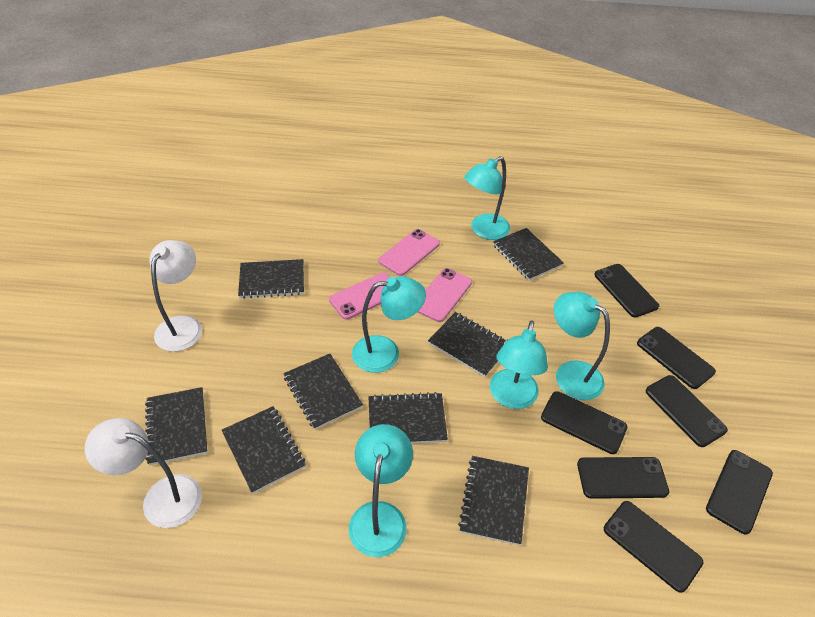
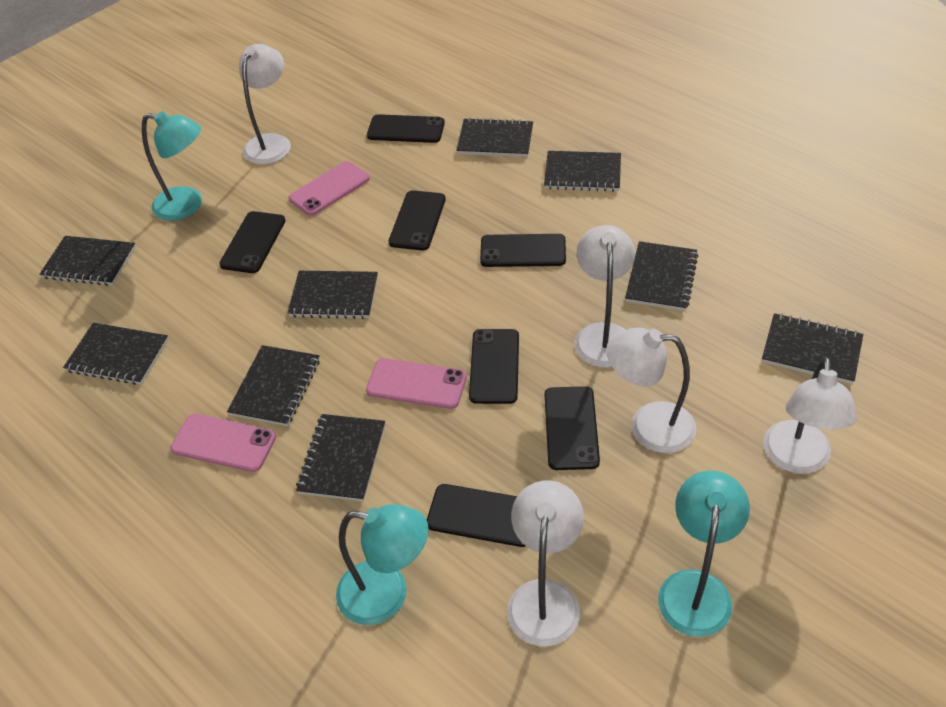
black notebook: [145,387,208,466] [222,406,306,494] [238,259,304,299] [283,354,363,430] [368,392,448,443] [428,312,507,377] [458,456,529,546] [493,228,564,281] = 8 -> [40,236,136,286] [63,323,168,385] [227,345,320,426] [287,271,378,319] [296,414,385,501] [457,118,533,157] [544,151,621,192] [625,241,698,311] [762,313,863,384] = 9
turquoise lamp: [349,424,413,557] [352,276,426,373] [464,156,510,240] [490,320,548,409] [554,292,610,400] = 5 -> [142,111,202,221] [336,504,429,625] [658,471,750,637] = 3
white lamp: [85,418,202,528] [149,240,202,352] = 2 -> [239,44,291,164] [507,480,584,646] [574,225,635,367] [606,327,696,453] [763,357,857,474] = 5

